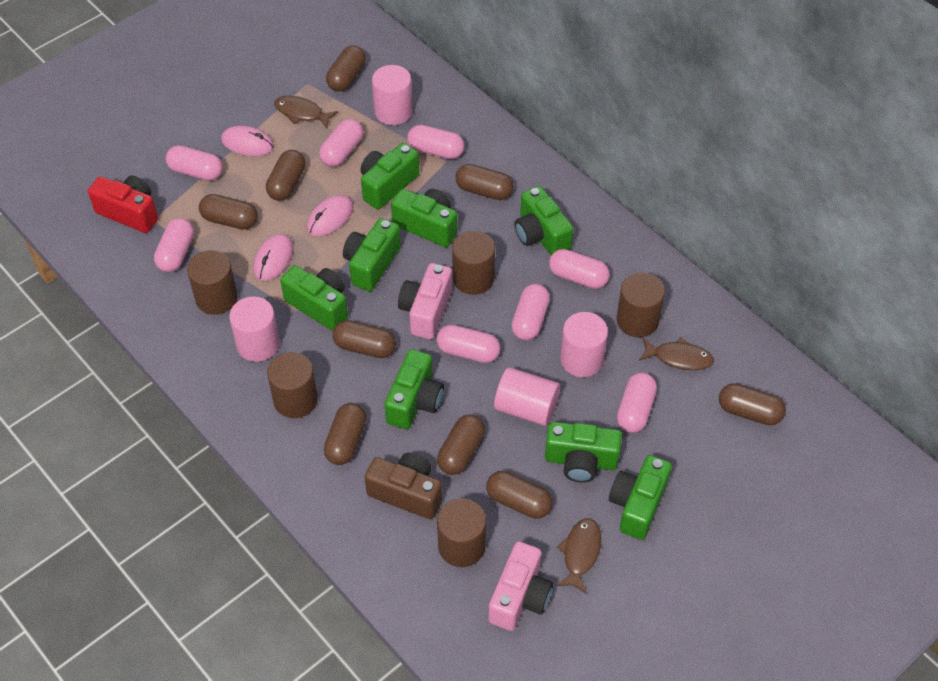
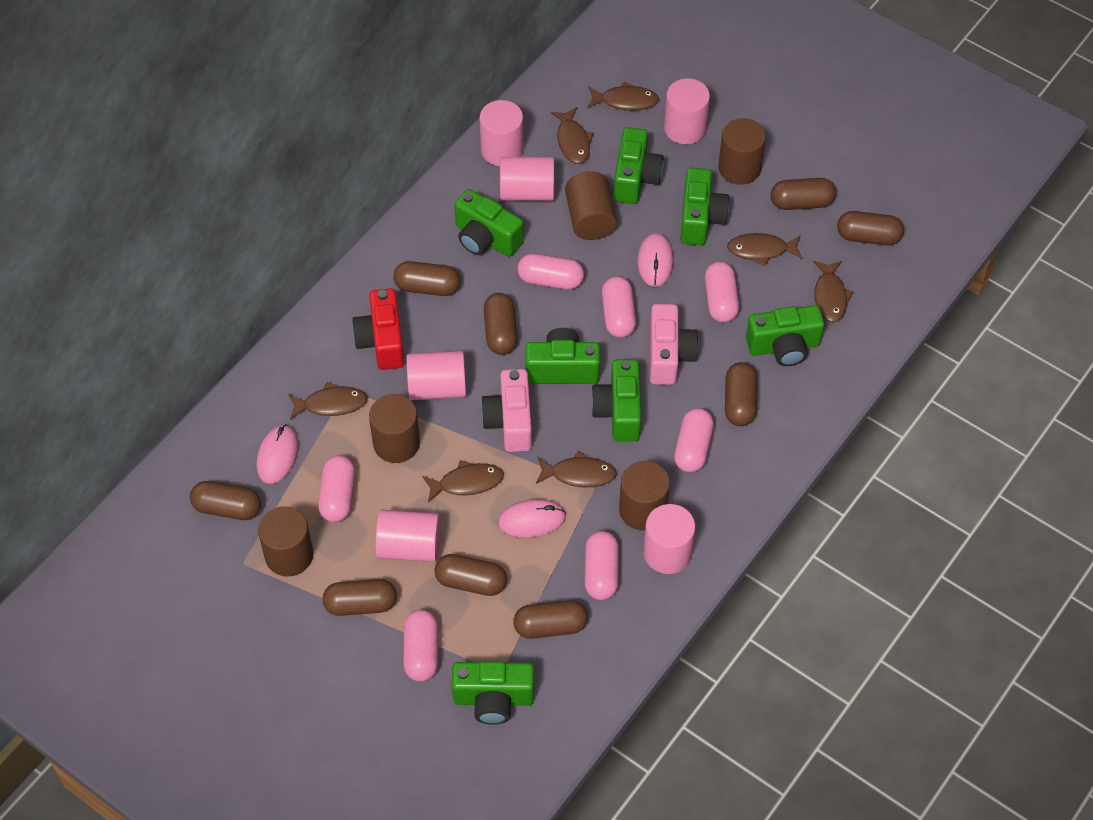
brown camera: [364,453,442,519] = 1 -> none = 0
brown fish: [274,96,338,128] [556,518,601,594] [639,337,714,370] = 3 -> [288,382,367,420] [422,460,504,502] [536,451,617,487] [551,107,594,164] [587,81,659,111] [727,233,803,266] [813,261,854,323] = 7
green camera: [280,265,348,331] [343,218,401,291] [361,143,419,209] [384,349,444,429] [391,189,457,247] [514,186,574,255] [545,421,622,483] [609,455,672,540] = 8 -> [452,662,534,725] [455,189,524,257] [526,328,600,384] [591,359,641,442] [614,127,664,204] [680,168,730,245] [746,305,824,366] = 7
pink capsule: [154,218,194,272] [166,145,223,181] [319,119,363,167] [407,125,465,159] [436,325,501,363] [511,284,550,341] [549,249,610,289] [617,373,657,433] = 8 -> [318,455,355,522] [403,610,438,682] [518,254,584,290] [585,531,619,600] [602,276,636,338] [674,408,714,473] [705,261,739,323] = 7
pink cylinder: [229,296,280,362] [372,65,413,125] [494,367,560,426] [560,312,608,377] = 4 -> [375,510,441,562] [406,351,466,400] [480,100,524,166] [500,157,554,201] [643,504,695,574] [664,78,710,144] = 6

